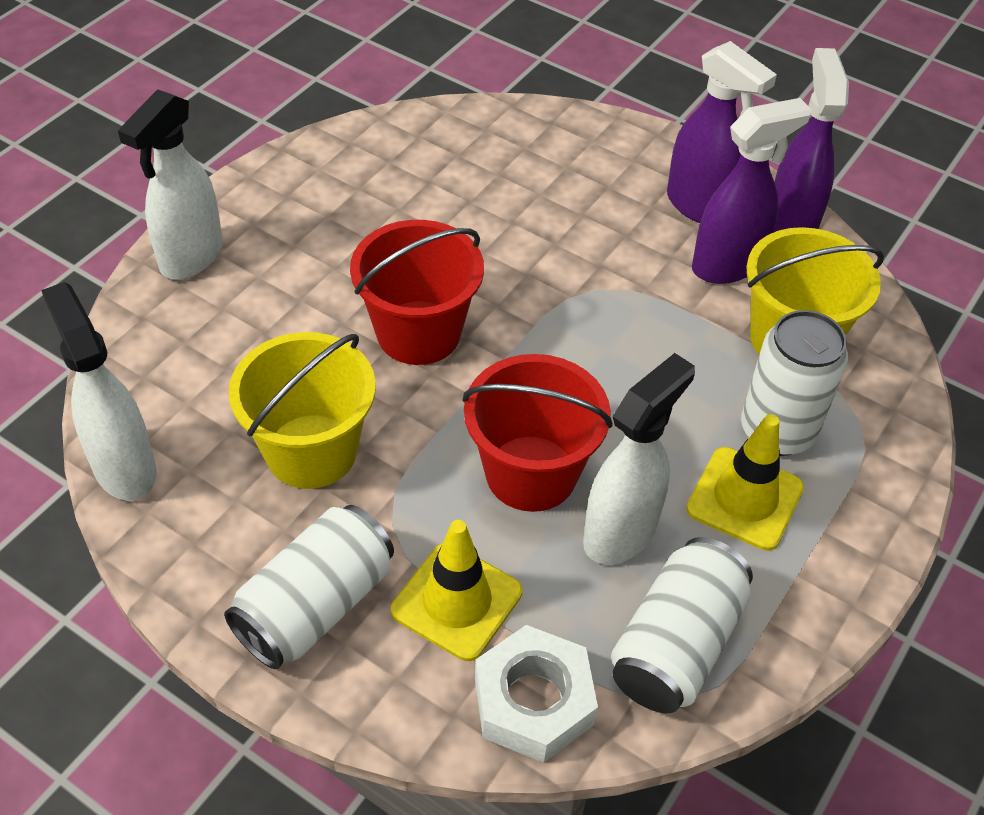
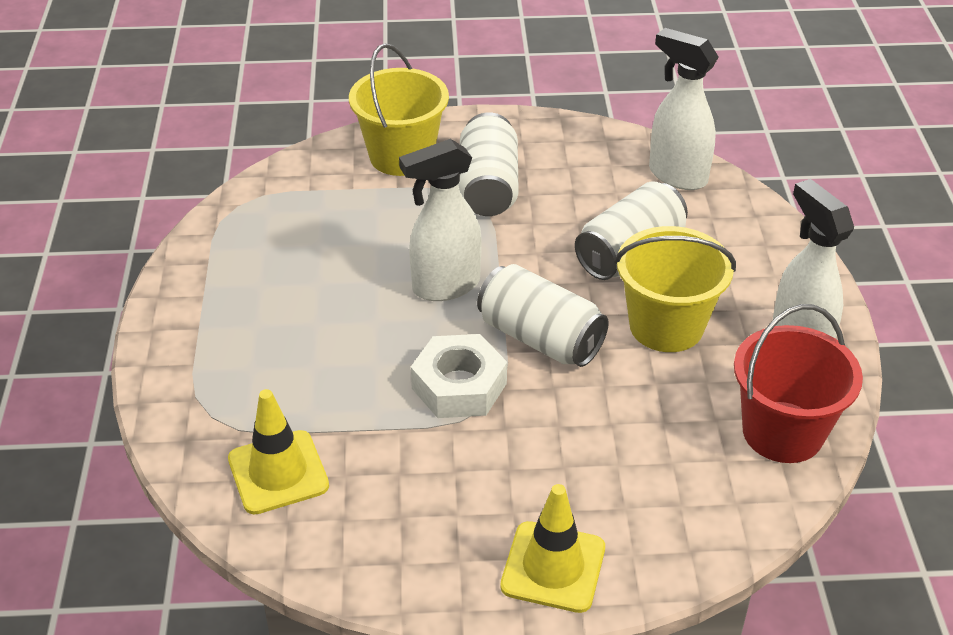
purple spray bottle: [667,41,777,223] [692,98,812,284] [773,48,849,233] = 3 -> none = 0
red bucket: [350,220,484,365] [462,354,613,512] = 2 -> [734,304,863,463] = 1

